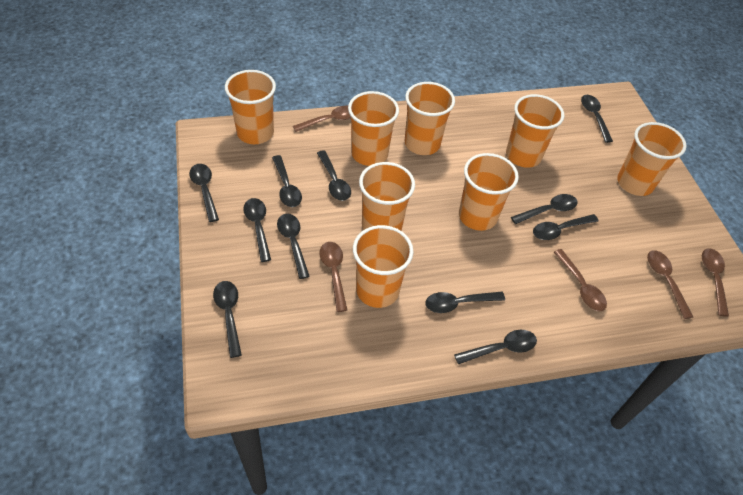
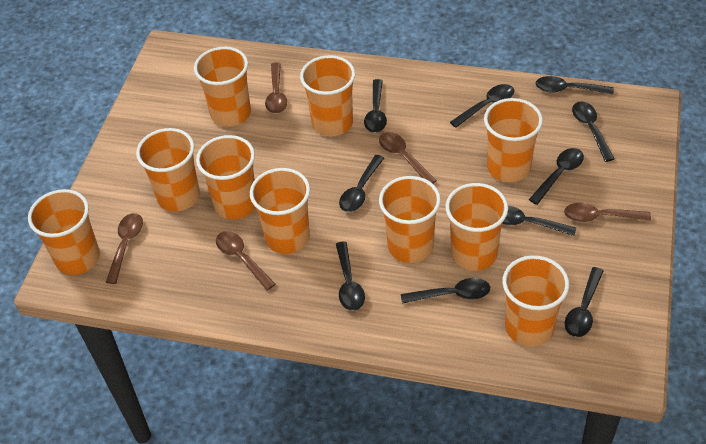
black spoon: [189,164,219,222] [213,281,242,358] [243,198,271,262] [272,155,302,207] [277,214,310,279] [317,150,351,201] [425,292,505,313] [454,330,537,365] [511,194,578,224] [533,214,599,240] [581,95,613,143] = 11 -> [336,242,365,311] [339,155,384,212] [364,79,387,133] [401,278,490,304] [450,84,514,128] [503,206,576,236] [529,148,584,205] [536,76,614,95] [565,267,603,337] [572,102,615,162] = 10
orange cup: [225,70,276,144] [348,91,399,166] [353,225,414,308] [359,162,415,231] [405,82,455,155] [459,153,519,231] [506,94,564,168] [617,122,687,196] = 8 -> [28,189,100,275] [136,128,200,212] [194,47,251,127] [196,135,256,219] [250,168,310,254] [300,55,355,136] [379,176,441,263] [446,183,508,271] [484,98,543,182] [502,255,569,347] = 10

